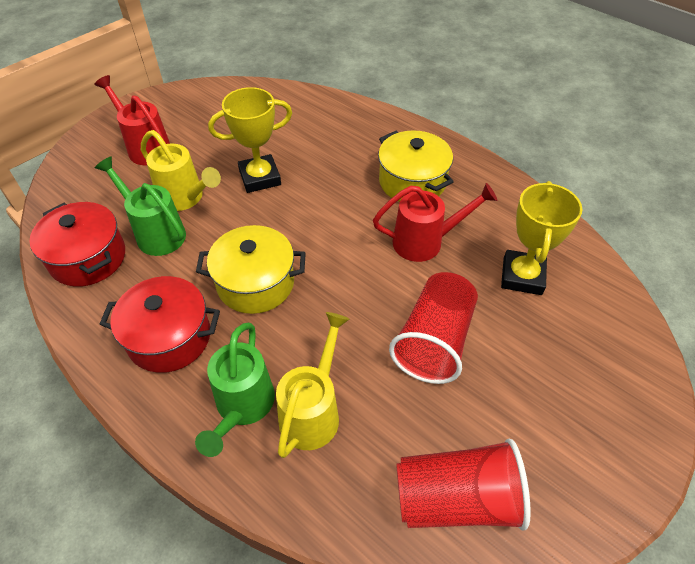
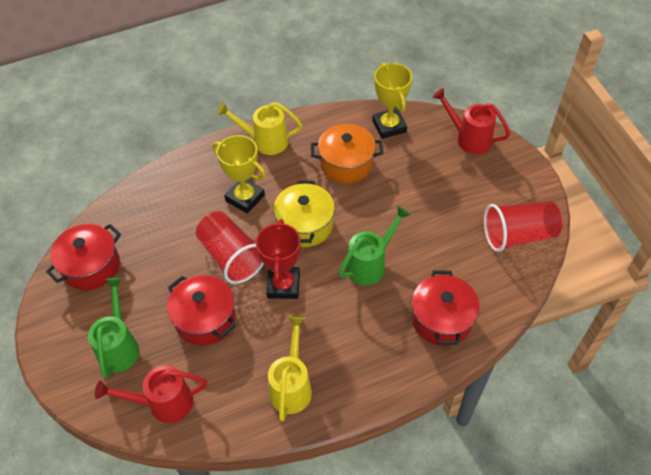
orange pot: none = 0 -> [311,124,383,183] = 1
red pot: [29,202,125,287] [99,276,220,373] = 2 -> [46,224,121,290] [167,275,236,345] [411,271,480,346] = 3
red trophy: none = 0 -> [256,219,301,299] = 1
yellow pot: [196,225,306,314] [378,130,454,202] = 2 -> [273,180,335,247] = 1

